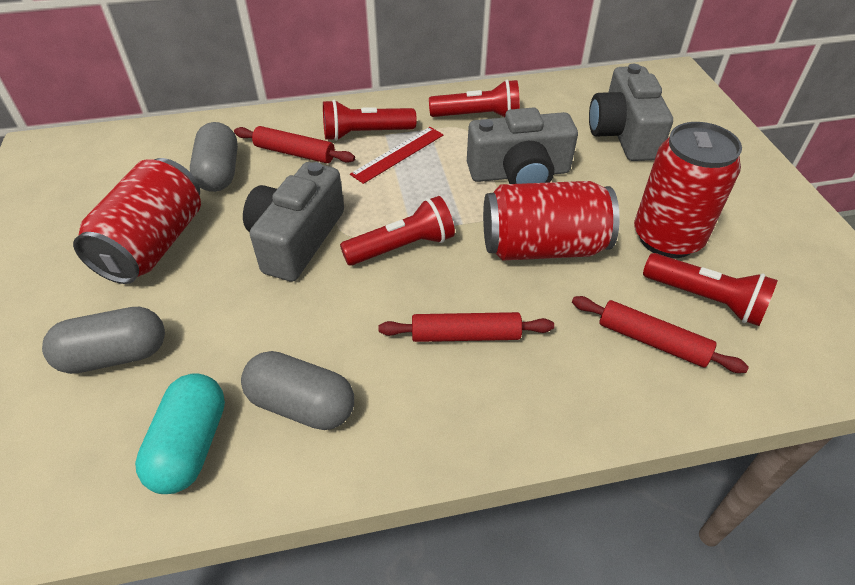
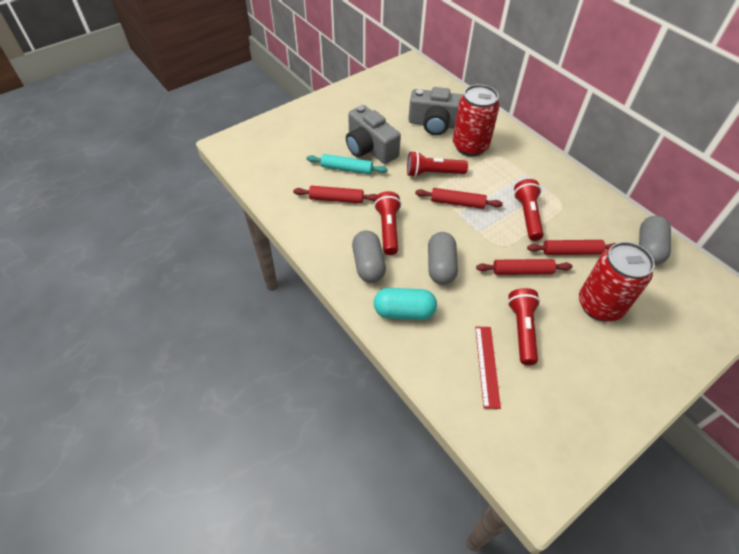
grey camera: [243,162,344,282] [467,107,578,184] [589,64,673,161] = 3 -> [346,105,401,164] [408,87,463,135] = 2
red can: [73,158,201,284] [483,181,620,261] [634,122,742,258] = 3 -> [453,84,500,157] [579,242,655,321] = 2
red rolling pin: [234,126,355,163] [379,312,554,342] [572,296,749,373] = 3 -> [293,186,377,203] [415,188,503,209] [476,259,573,275] [527,240,616,255] = 4
turquoise rolling pin: none = 0 -> [307,154,388,174] = 1

